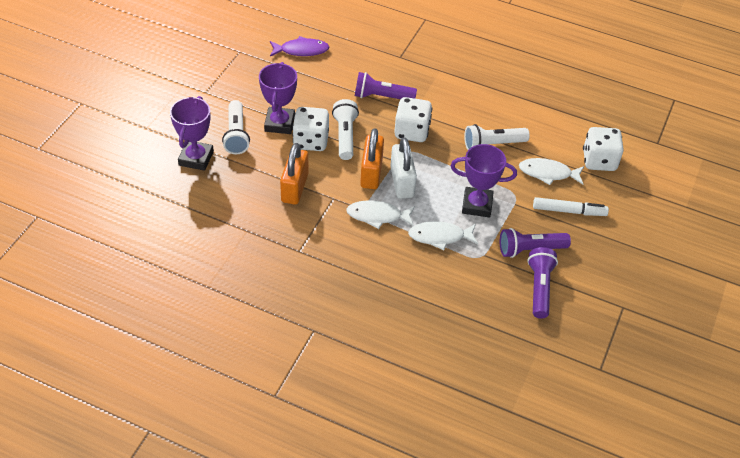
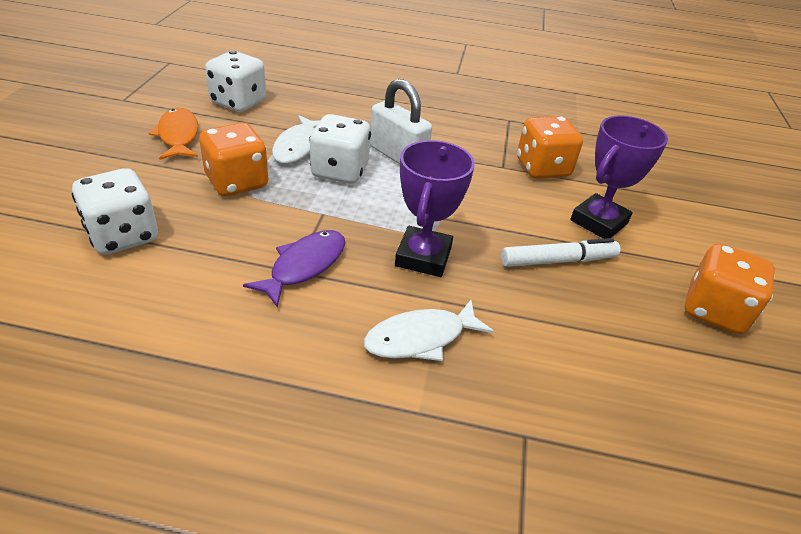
orange dice: none = 0 -> [199,122,269,196] [517,116,583,179] [685,243,775,334] = 3
orange fish: none = 0 -> [148,108,198,160] = 1
orange padlock: [280,143,308,205] [360,128,384,189] = 2 -> none = 0
purple flashlight: [355,72,417,99] [500,228,571,258] [527,247,558,318] = 3 -> none = 0
purple trophy: [170,96,214,171] [259,62,297,134] [451,144,517,218] = 3 -> [395,140,475,277] [570,115,668,239] = 2
white fish: [346,200,415,229] [408,221,478,250] [519,158,584,185] = 3 -> [272,115,320,164] [364,300,494,361] = 2
white flashlight: [222,100,250,154] [332,99,359,160] [464,124,530,150] = 3 -> none = 0

